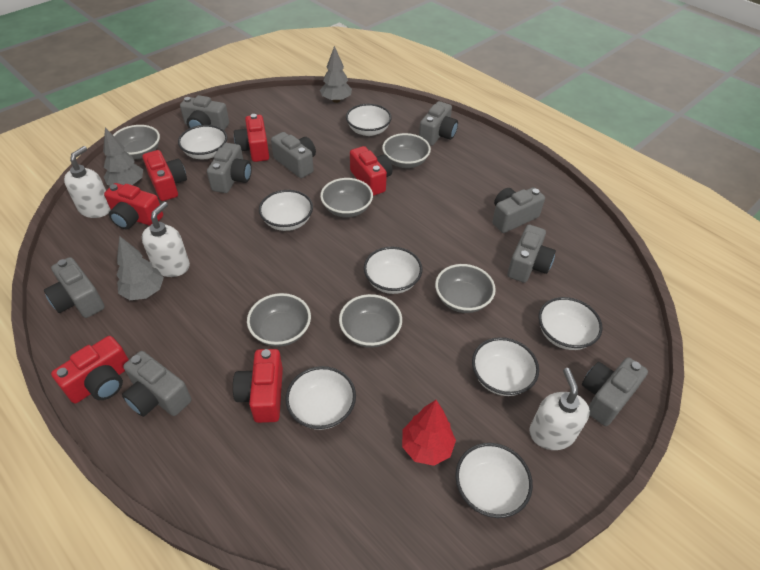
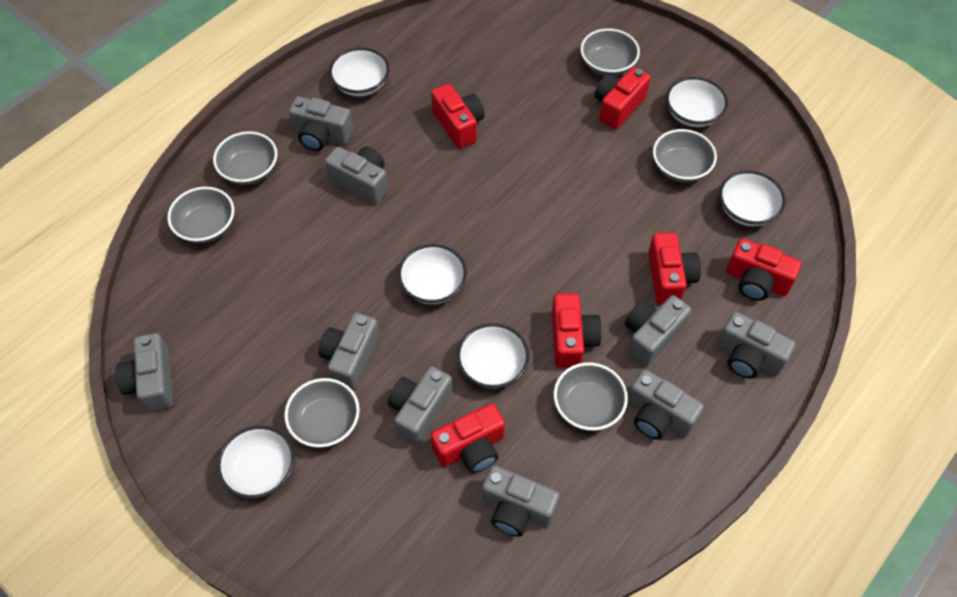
grey tree: [103,128,143,185] [117,236,164,300] [320,46,352,103] = 3 -> none = 0
red tree: [402,400,456,466] = 1 -> none = 0
white bowl: [178,125,227,159] [259,190,313,231] [285,366,356,430] [346,104,392,136] [364,247,423,294] [455,443,533,518] [472,337,539,396] [538,297,603,350] = 8 -> [217,425,295,499] [329,48,389,97] [398,244,467,304] [457,323,529,389] [666,77,728,127] [719,171,786,226] = 6
white soap dispenser: [64,146,111,218] [142,202,190,277] [529,368,590,450] = 3 -> none = 0

